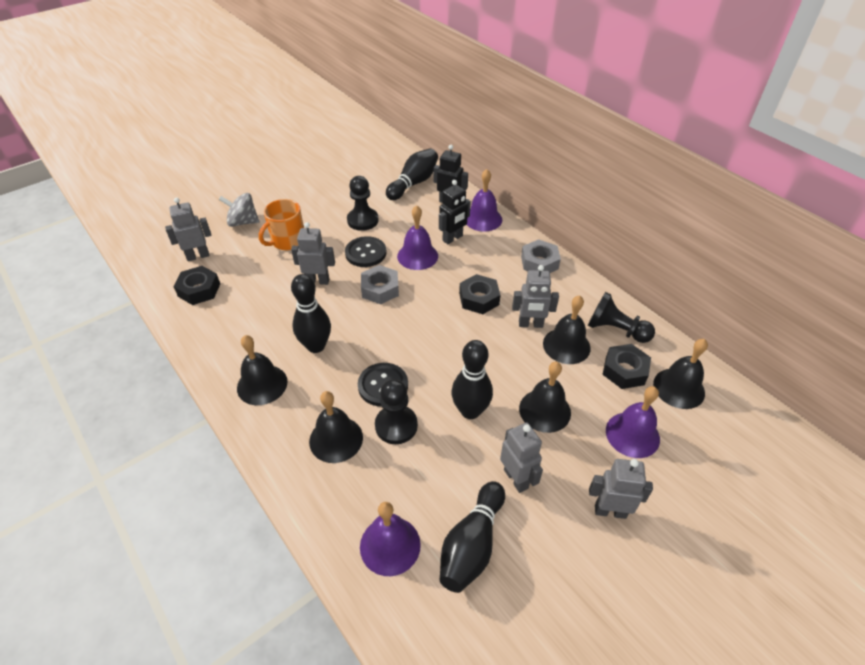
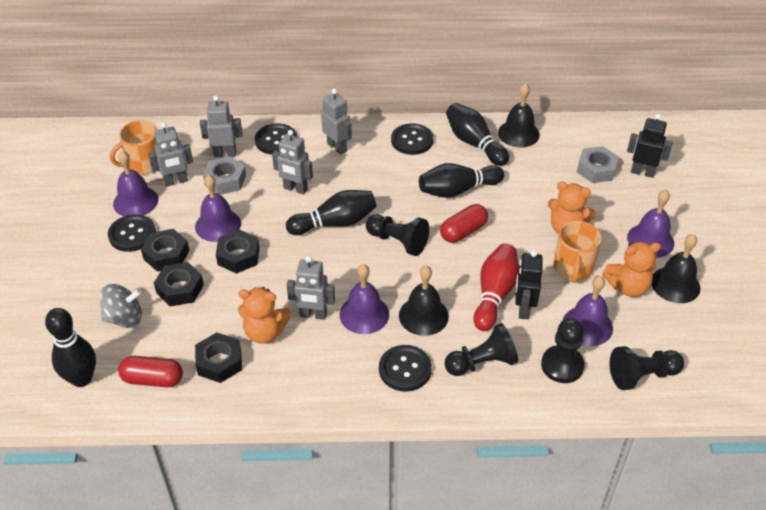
black bell: [237,335,288,405] [309,391,363,463] [519,362,571,433] [543,295,591,364] [653,339,708,409] = 5 -> [399,266,449,336] [498,83,540,147] [651,234,700,303] = 3
black button: [345,236,386,267] [358,363,408,407] = 2 -> [108,214,156,252] [255,123,297,155] [379,345,432,392] [391,123,433,155] = 4
black nut: [173,266,220,305] [459,274,500,314] [602,344,651,389] = 3 -> [141,229,189,272] [154,262,204,306] [195,332,242,383] [216,229,260,274] = 4
black pawn: [347,176,379,231] [375,379,418,444] [588,292,655,343] = 3 -> [366,214,429,256] [444,323,518,376] [541,318,585,383] [610,346,684,390] = 4
orange mug: [259,199,304,250] = 1 -> [110,120,160,174] [553,221,602,283] = 2
orange teddy bear: none = 0 -> [238,287,291,344] [547,182,596,234] [602,242,661,297] = 3
purple bell: [360,502,421,576] [397,205,438,270] [466,169,502,231] [606,386,660,458] = 4 -> [113,151,158,216] [195,174,241,242] [340,264,389,334] [563,276,613,346] [627,190,674,258] = 5
red bowling pin: none = 0 -> [473,244,519,331] = 1
red capsule: none = 0 -> [118,356,183,387] [440,204,488,243] = 2

